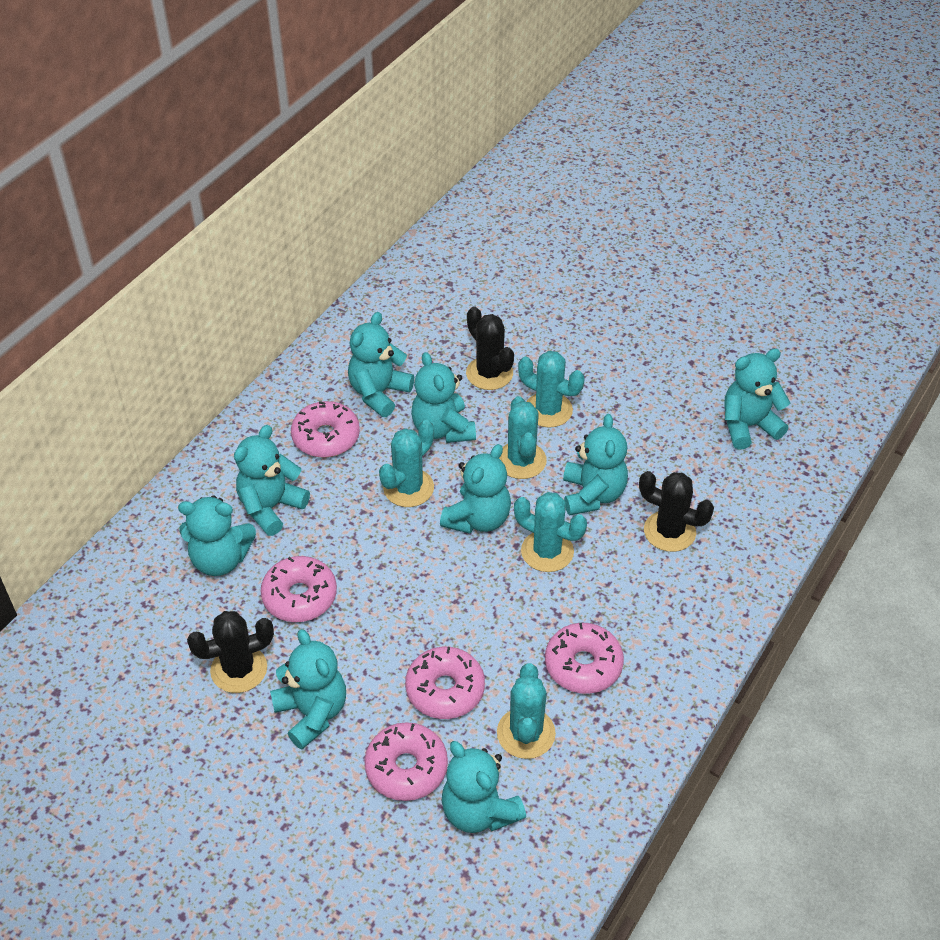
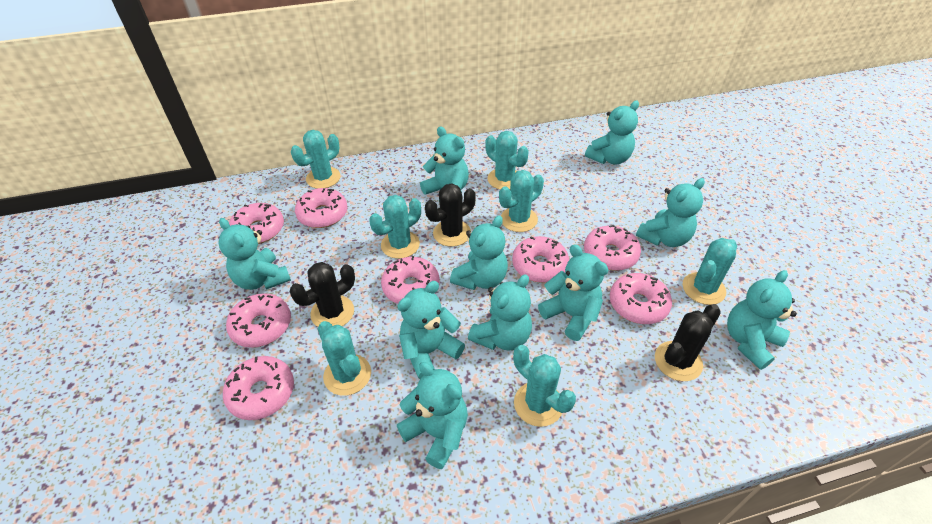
pink donut: [261,556,337,622] [291,401,360,458] [364,722,448,801] [405,647,485,719] [545,623,624,694] = 5 -> [223,356,294,420] [226,293,291,348] [229,203,284,244] [295,188,347,228] [381,256,440,304] [512,236,569,283] [584,224,641,271] [610,273,672,324] = 8
turquoise cactus: [379,420,434,507] [497,663,556,759] [499,396,547,479] [514,492,587,572] [518,351,585,428] = 5 -> [291,130,341,189] [318,321,371,396] [369,195,421,259] [485,131,529,190] [499,170,544,232] [513,345,576,427] [682,238,737,305] = 7
turquoise teddy bear: [178,495,256,576] [234,425,310,536] [270,629,346,749] [348,312,414,417] [411,352,476,443] [440,444,511,534] [442,741,526,833] [563,414,628,515] [724,348,791,449] = 9 -> [219,218,291,290] [397,281,465,379] [397,362,468,469] [420,126,469,195] [450,216,508,290] [468,274,532,351] [538,244,608,341] [585,100,639,165] [636,178,705,247] [727,270,797,370] = 10

